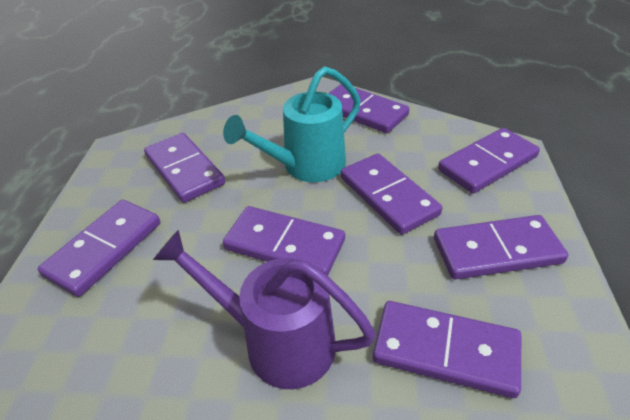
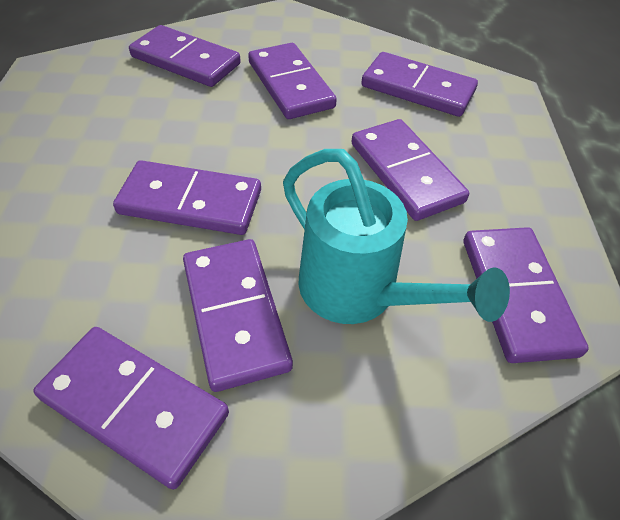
purple watering can: [153,230,376,389] = 1 -> none = 0

